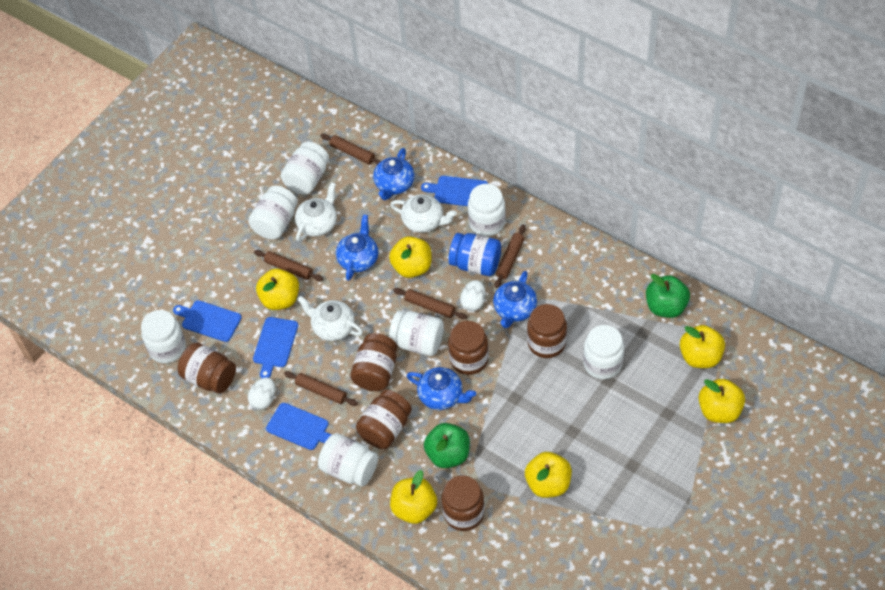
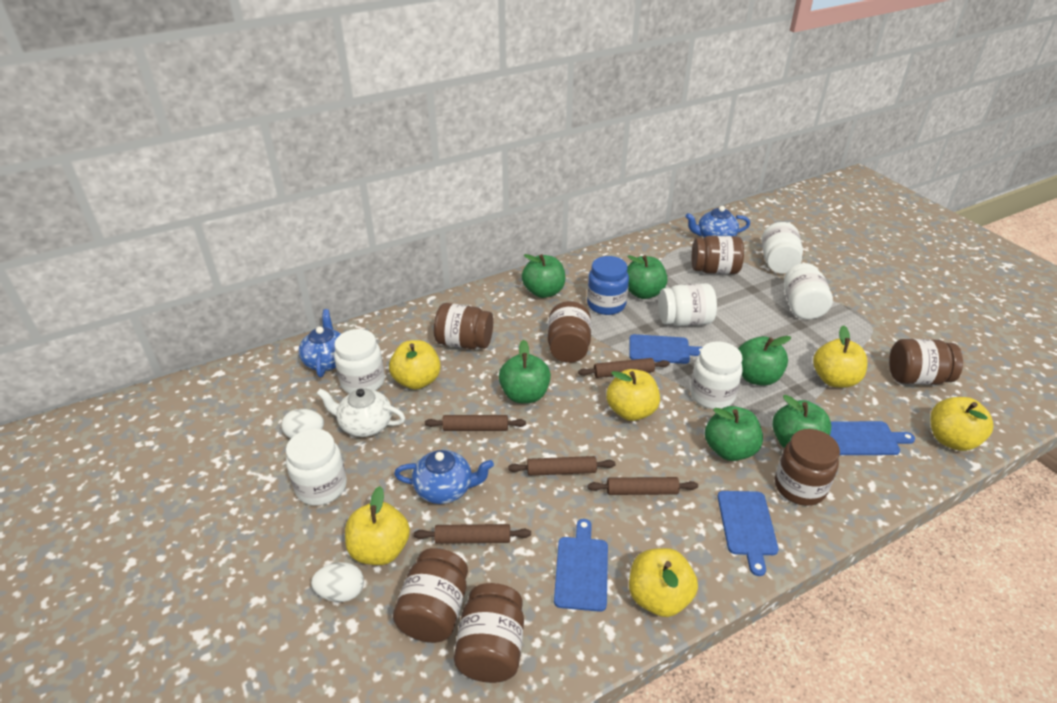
blue teapot: [336,214,378,281] [373,148,414,200] [407,367,476,410] [493,271,537,328] = 4 -> [299,309,341,377] [394,450,494,504] [685,206,750,238] = 3
brown jar: [177,342,236,394] [350,333,397,391] [356,390,412,449] [441,475,485,531] [448,321,489,375] [527,304,567,358] = 6 -> [393,548,468,643] [434,303,493,349] [454,583,524,683] [548,301,591,363] [692,236,744,274] [775,429,840,506] [889,339,963,385] = 7
green apple: [424,423,470,468] [646,274,690,318] = 2 -> [499,340,551,403] [522,254,566,298] [627,255,667,299] [705,406,763,461] [738,336,791,386] [772,395,831,448] = 6
white jar: [141,310,186,363] [248,185,298,240] [281,141,329,194] [318,433,378,486] [389,311,444,356] [468,184,506,236] [583,325,624,379] = 7 -> [286,429,347,506] [334,329,385,394] [658,283,717,326] [690,341,743,409] [762,222,803,273] [784,263,833,320] = 6
white teapot: [295,182,337,242] [297,296,363,341] [390,194,457,233] = 3 -> [316,388,405,437] = 1

